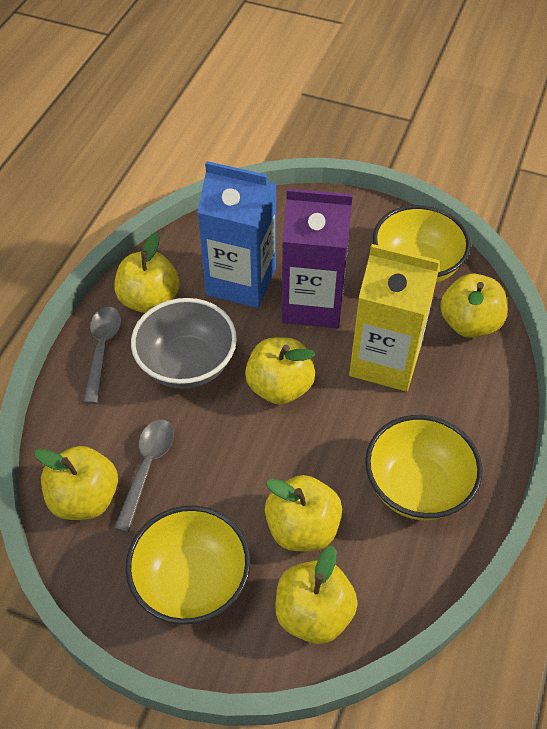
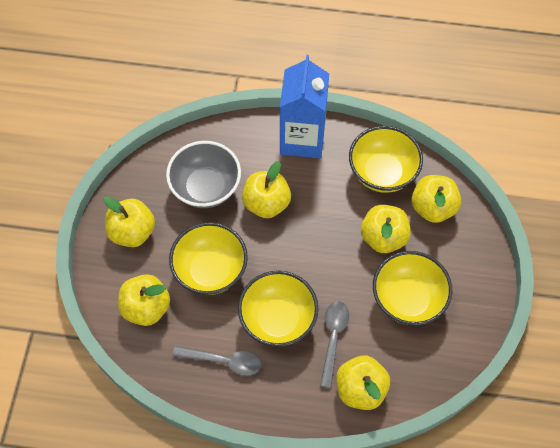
purple carton: [282,188,353,328] = 1 -> none = 0
yellow bowl: [126,506,251,624] [365,415,483,520] [373,205,471,283] = 3 -> [169,222,248,295] [238,271,319,347] [349,126,423,193] [373,251,452,326] = 4
yellow carton: [349,244,440,392] = 1 -> none = 0

